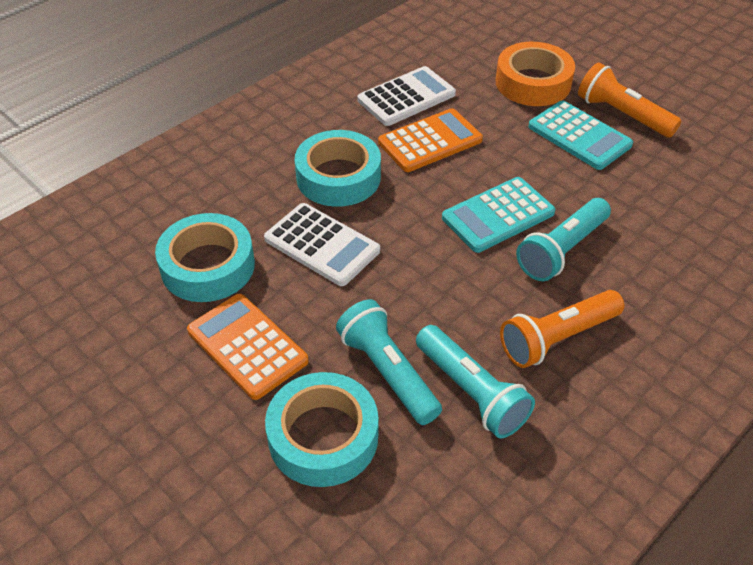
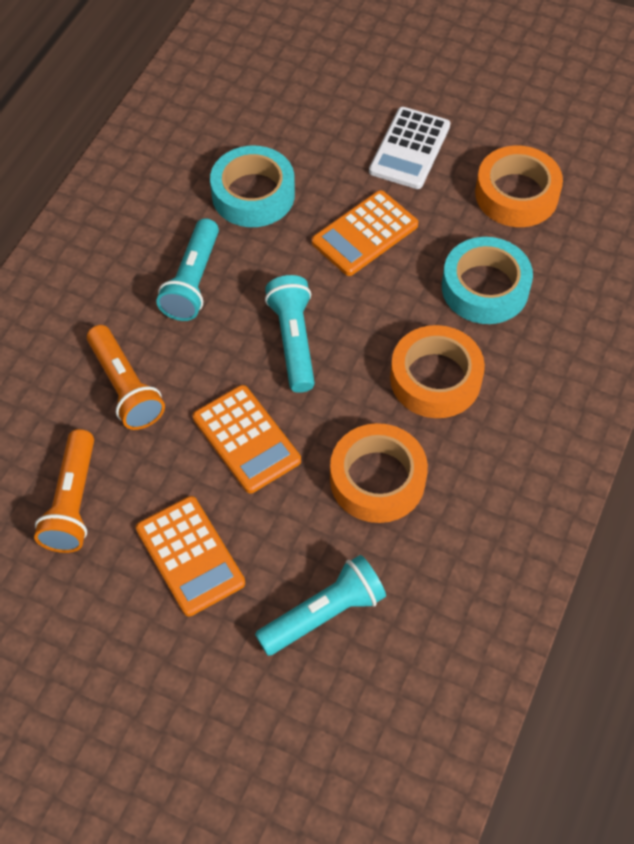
orange calculator: [187,294,309,400] [378,108,483,172] = 2 -> [136,496,245,617] [193,385,301,493] [312,190,418,276] = 3
orange tape: [496,42,575,106] = 1 -> [330,423,428,523] [390,325,485,418] [475,145,563,227] = 3
turquoise calculator: [442,177,556,253] [528,100,633,170] = 2 -> none = 0
turquoise tape: [155,213,255,302] [265,372,378,487] [295,130,381,207] = 3 -> [210,146,295,227] [442,237,533,324] = 2
white calculator: [264,203,380,286] [358,66,456,126] = 2 -> [369,107,450,189] = 1

